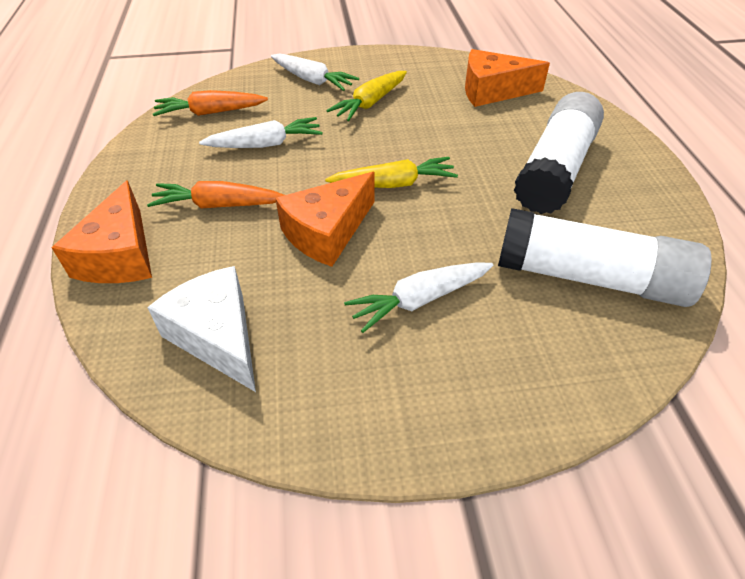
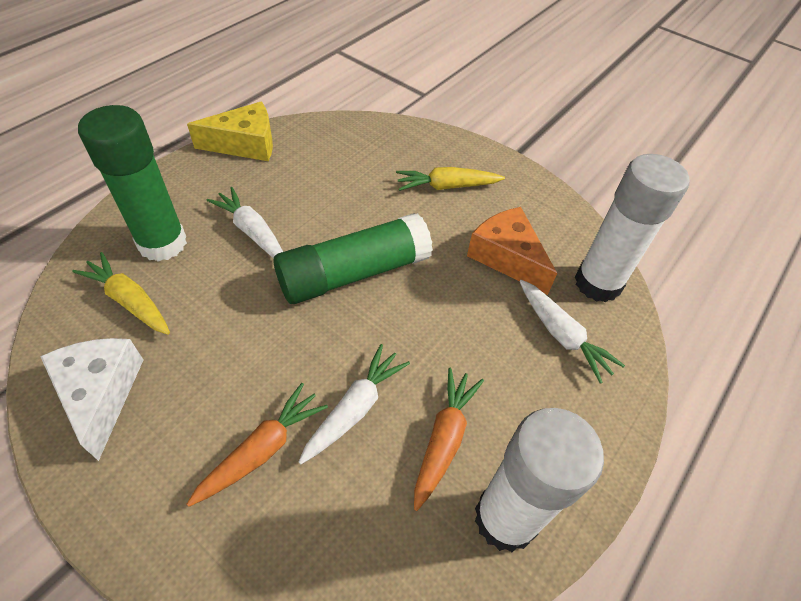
green glue stick: none = 0 -> [78,105,187,262] [274,213,433,304] = 2
orange cheese: [52,180,152,283] [276,172,375,267] [465,49,550,107] = 3 -> [467,207,557,295] = 1
yellow cheese: none = 0 -> [187,102,273,161] = 1

